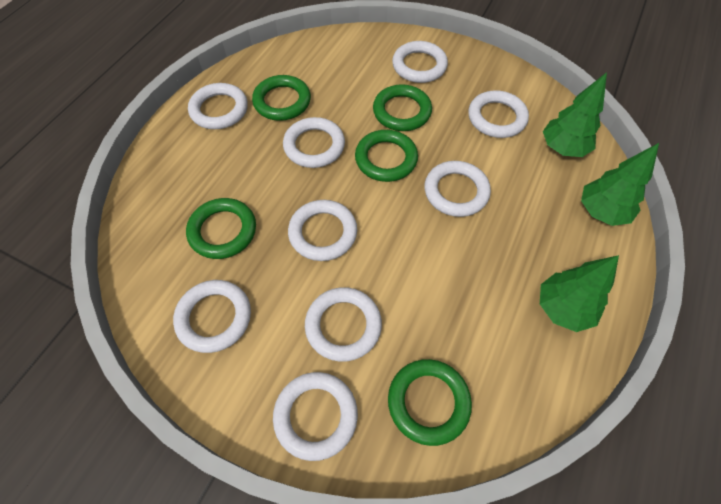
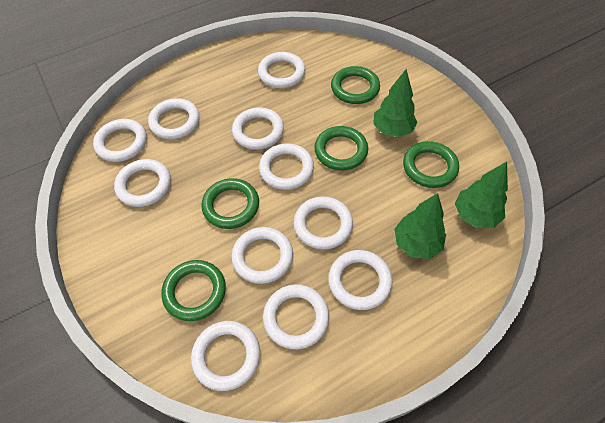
white ring: [173,280,251,353] [188,83,248,129] [273,372,358,461] [283,117,345,168] [288,200,357,261] [305,287,382,362] [392,41,448,83] [424,161,491,217] [468,90,529,138] = 9 -> [93,119,147,162] [114,159,171,207] [148,98,200,139] [191,321,260,391] [232,107,284,150] [232,227,293,284] [258,52,306,88] [259,143,314,190] [263,284,329,349] [294,196,353,250] [328,250,392,310] = 11

